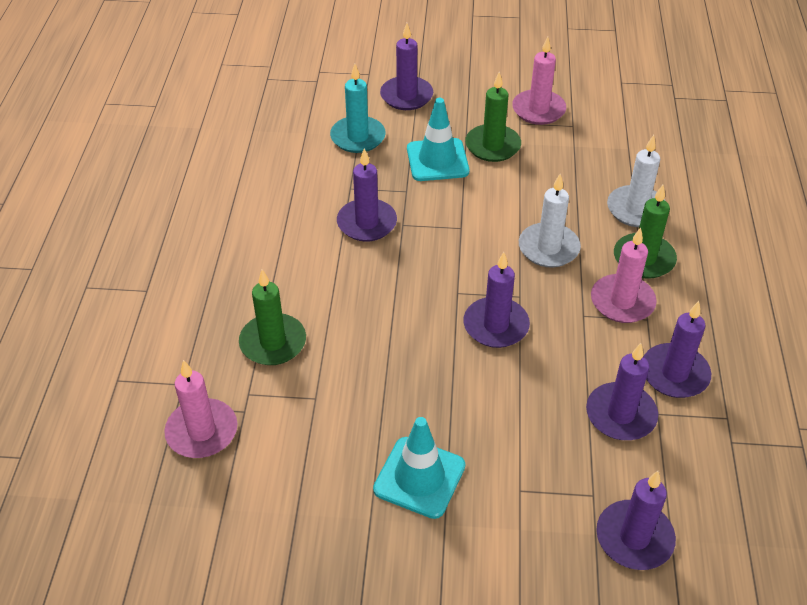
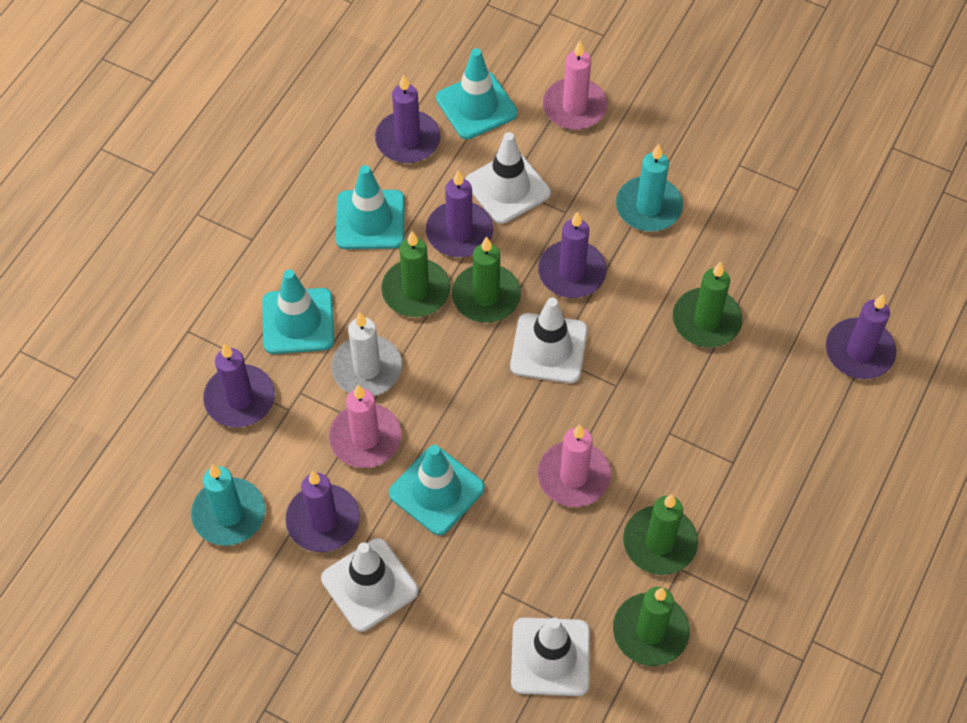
green candle: [239,269,306,365] [465,72,521,162] [614,185,677,279] = 3 -> [381,231,450,317] [452,236,521,323] [613,587,690,666] [623,494,698,575] [673,262,742,348] = 5
turquoise candle: [330,64,386,153] = 1 -> [191,464,265,546] [616,144,683,231] = 2
turquoise traffic cone: [373,417,465,519] [407,98,469,181] = 2 -> [262,270,334,354] [336,165,405,249] [389,445,485,535] [436,48,518,139] = 4
white candle: [519,174,581,267] [607,135,665,227] = 2 -> [331,312,402,396] = 1
white traffic cone: none = 0 -> [321,538,418,632] [466,132,551,224] [510,298,588,383] [511,617,590,696] = 4

